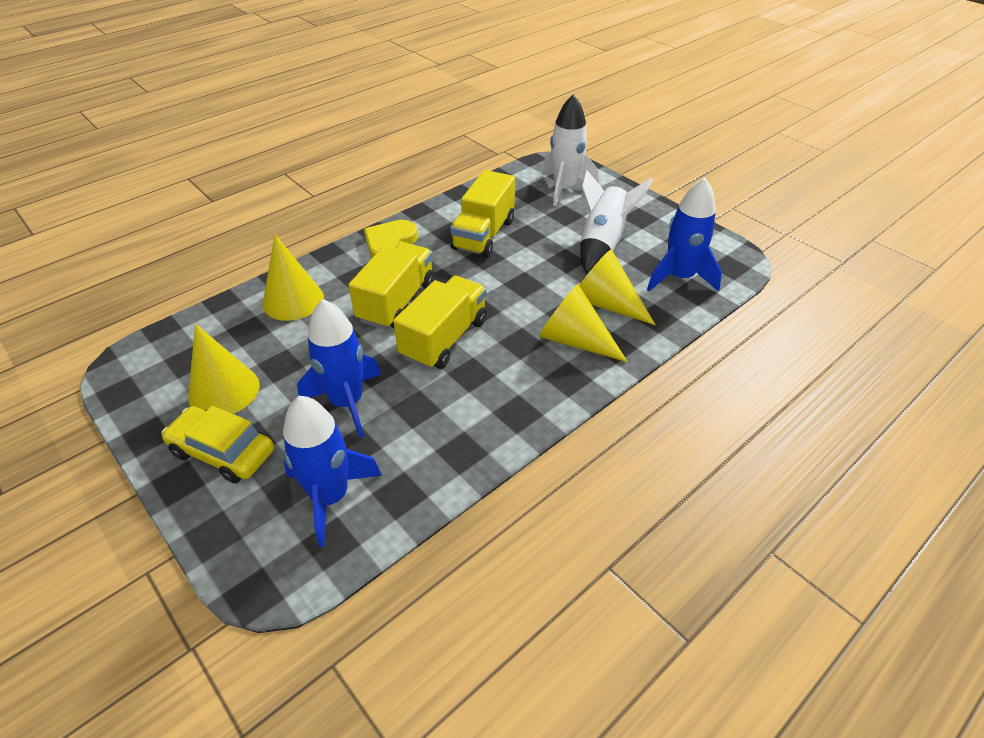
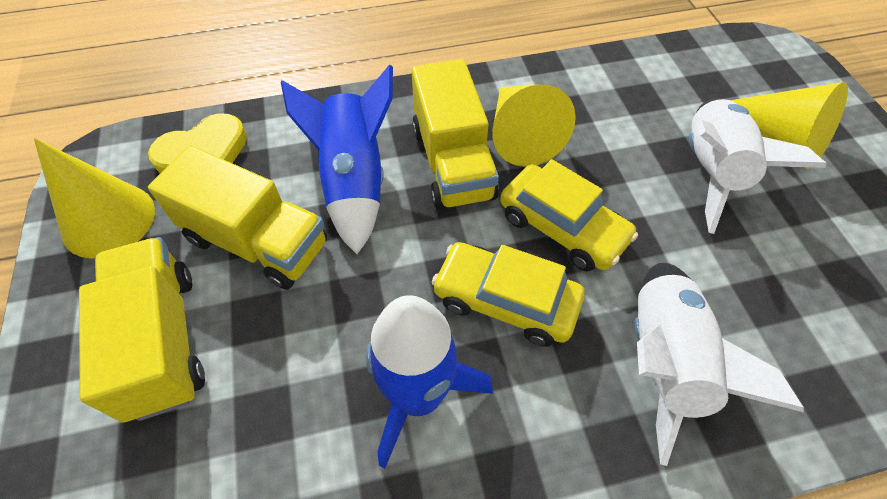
blue rocket: [283,396,382,547] [297,299,381,438] [647,177,722,291] = 3 -> [281,65,393,254] [366,295,493,469] = 2
yellow car: [162,406,274,483] = 1 -> [431,242,585,347] [500,159,638,271] = 2
yellow cone: [188,324,260,414] [262,235,324,321] [539,284,628,362] [579,250,655,325] = 4 -> [34,138,155,259] [492,84,576,166] [730,82,848,169] = 3

